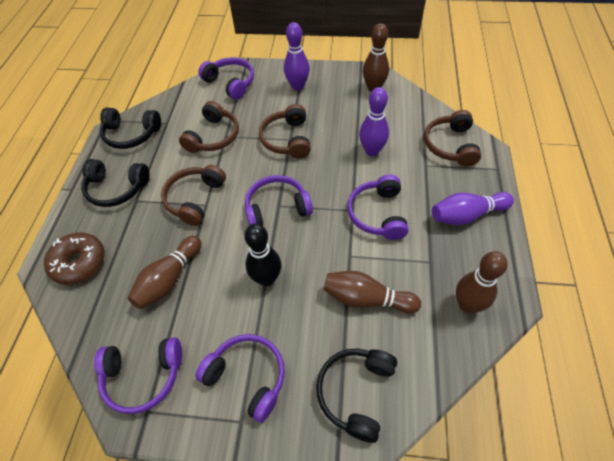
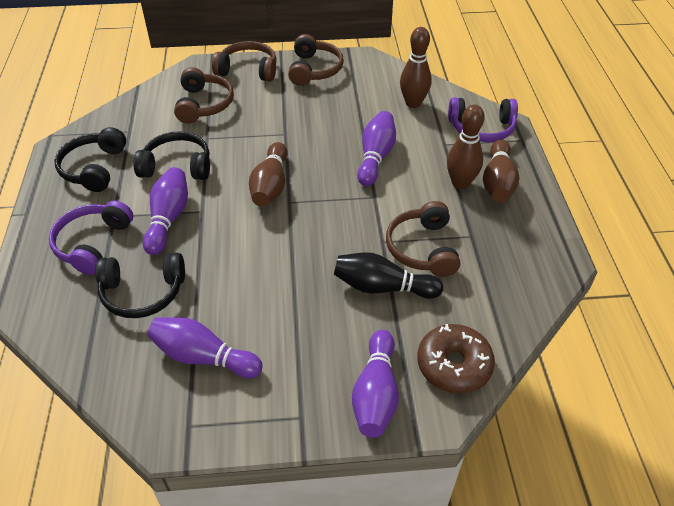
purple bowling pin: [284,22,310,91] [359,87,389,156] [432,192,514,225] = 3 -> [143,167,188,255] [147,317,263,378] [352,330,399,437] [357,111,396,186] = 4
purple headphones: [94,337,182,414] [195,334,285,423] [198,57,254,100] [245,175,313,226] [347,175,409,240] = 5 -> [49,200,133,275] [448,98,518,142] = 2

